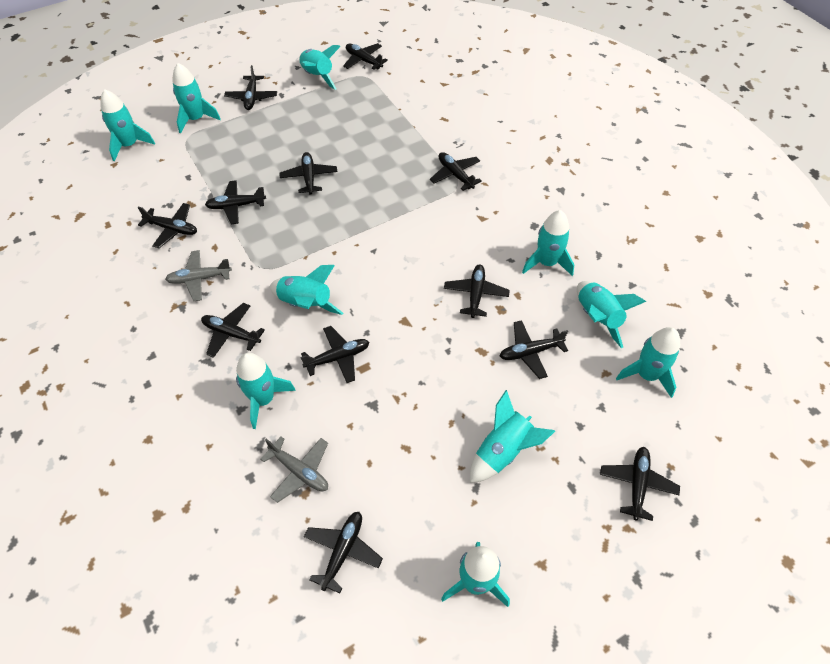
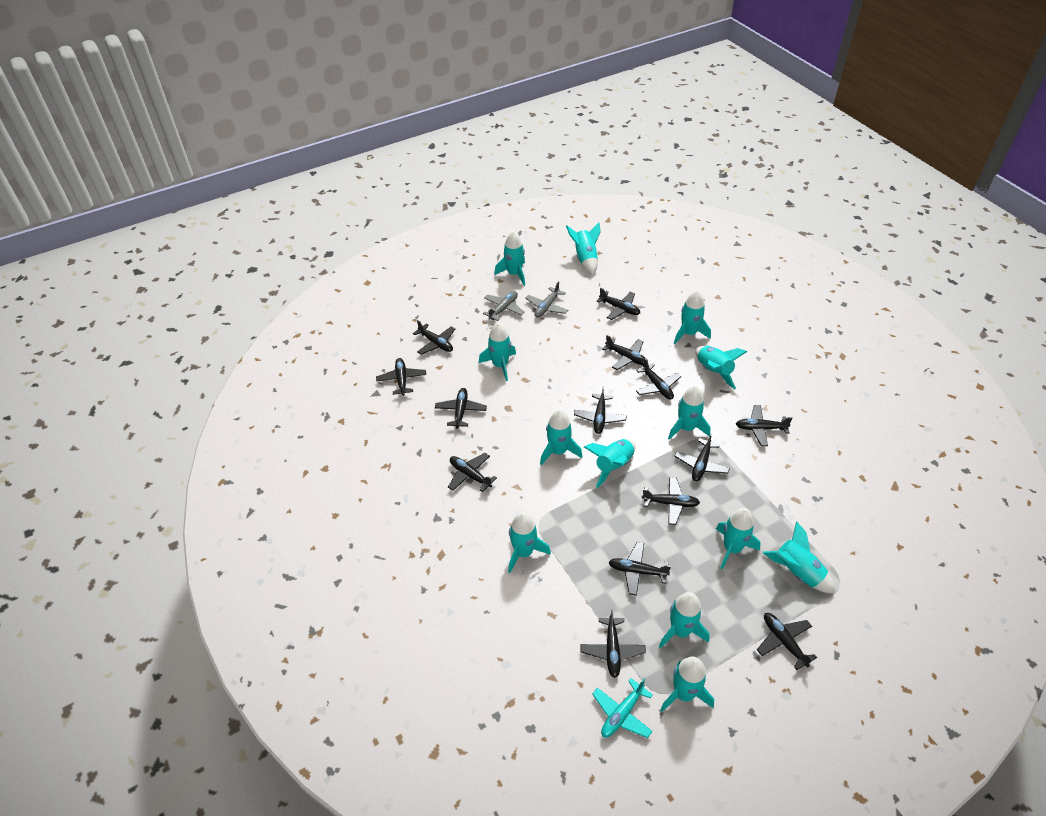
black plane: [137,203,197,248] [201,303,265,358] [205,180,266,224] [224,65,277,110] [279,152,337,195] [301,326,369,383] [304,512,383,593] [343,43,388,70] [430,152,482,191] [444,264,510,318] [500,320,568,379] [600,447,680,521] = 12 -> [376,358,426,396] [413,320,455,355] [435,388,487,429] [448,453,497,492] [574,386,627,434] [580,609,646,678] [596,287,640,320] [602,335,648,370] [608,542,671,596] [636,358,681,400] [642,477,700,525] [674,433,730,482] [736,405,793,446] [757,613,817,670] = 14
turquoise plane: none = 0 -> [592,678,653,738] = 1
turquoise rocket: [101,89,155,162] [172,63,221,134] [236,353,296,429] [270,265,343,315] [299,45,341,90] [441,542,510,607] [470,390,555,483] [522,210,575,276] [577,281,646,348] [616,327,680,398] = 10 -> [479,323,516,381] [494,231,525,286] [508,512,551,573] [540,409,582,465] [566,223,601,275] [584,439,636,488] [659,592,710,649] [660,657,714,712] [668,386,711,440] [674,290,711,344] [695,346,747,389] [716,508,761,569] [763,521,835,593] = 13

